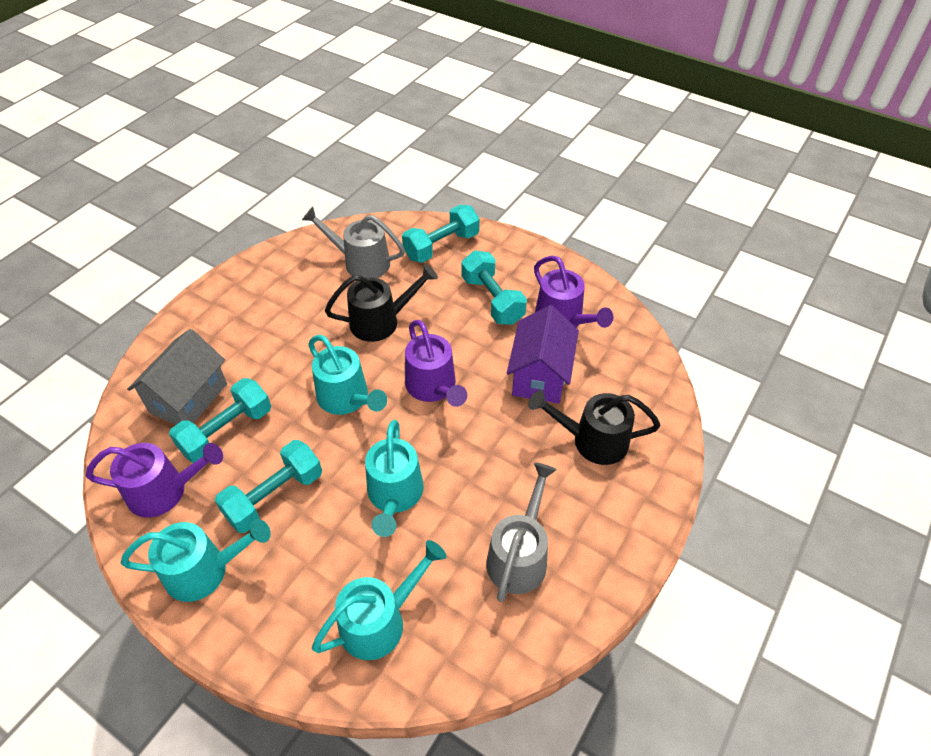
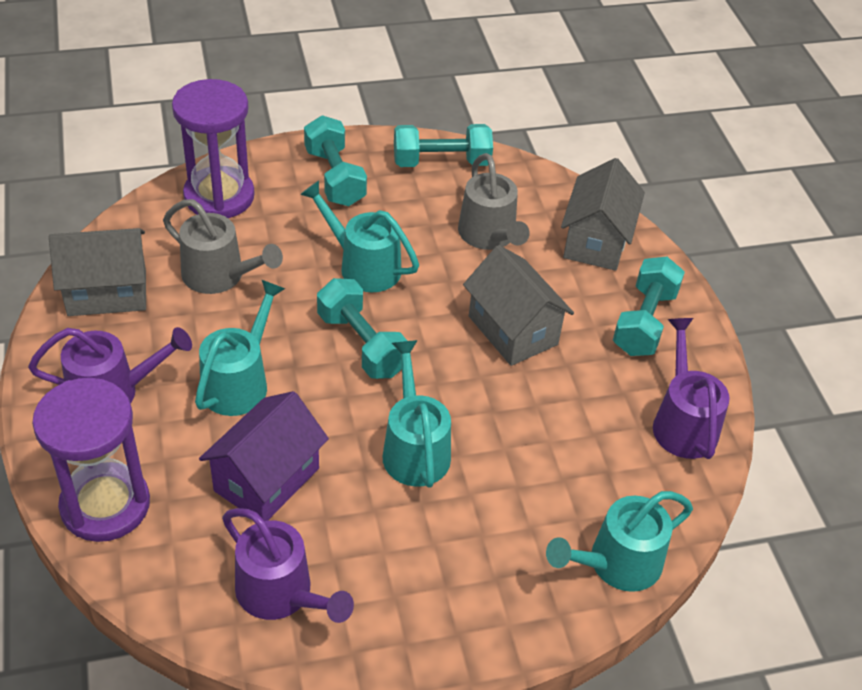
black watering can: [325,264,438,342] [528,390,660,465] = 2 -> none = 0
grey house: [127,329,227,425] = 1 -> [49,228,146,316] [463,245,574,366] [561,158,645,271] = 3
purple hourglass: none = 0 -> [32,378,150,542] [172,79,255,218] = 2

